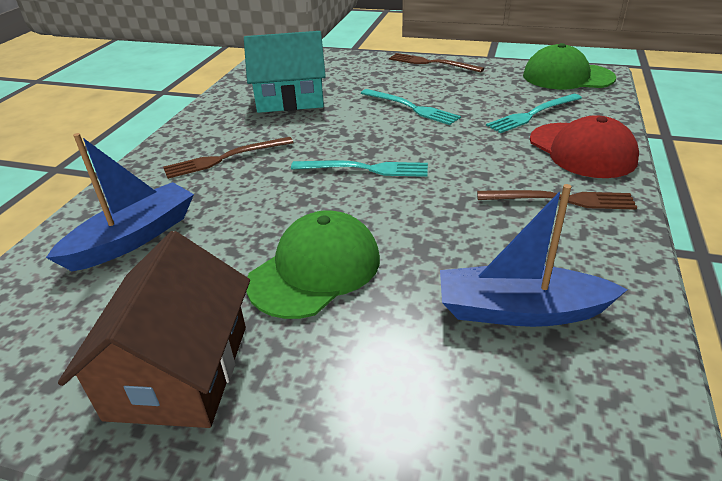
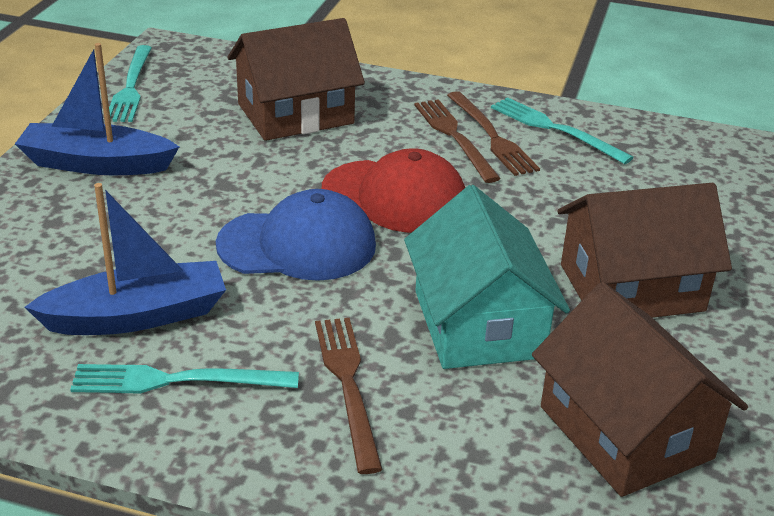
blue cap: none = 0 -> [216,189,376,281] = 1
brown house: [58,231,250,428] = 1 -> [227,18,365,141] [532,282,748,497] [557,183,732,318] = 3
green cap: [246,210,380,319] [523,43,616,89] = 2 -> none = 0

